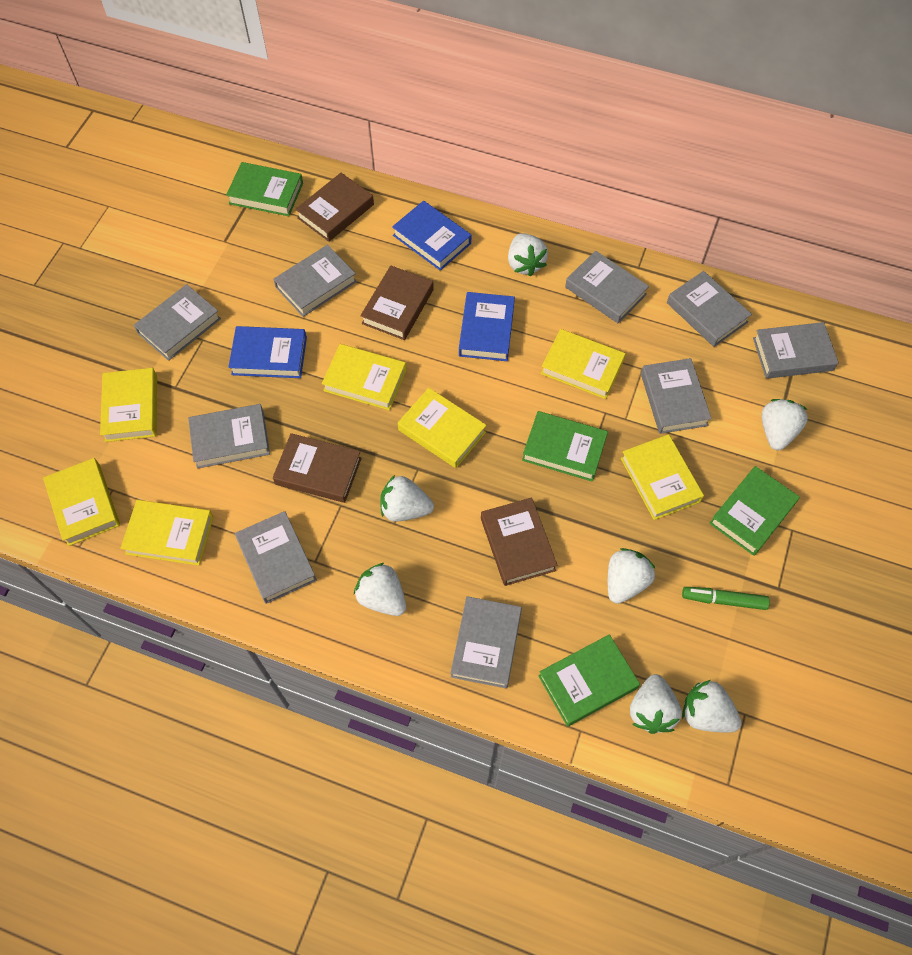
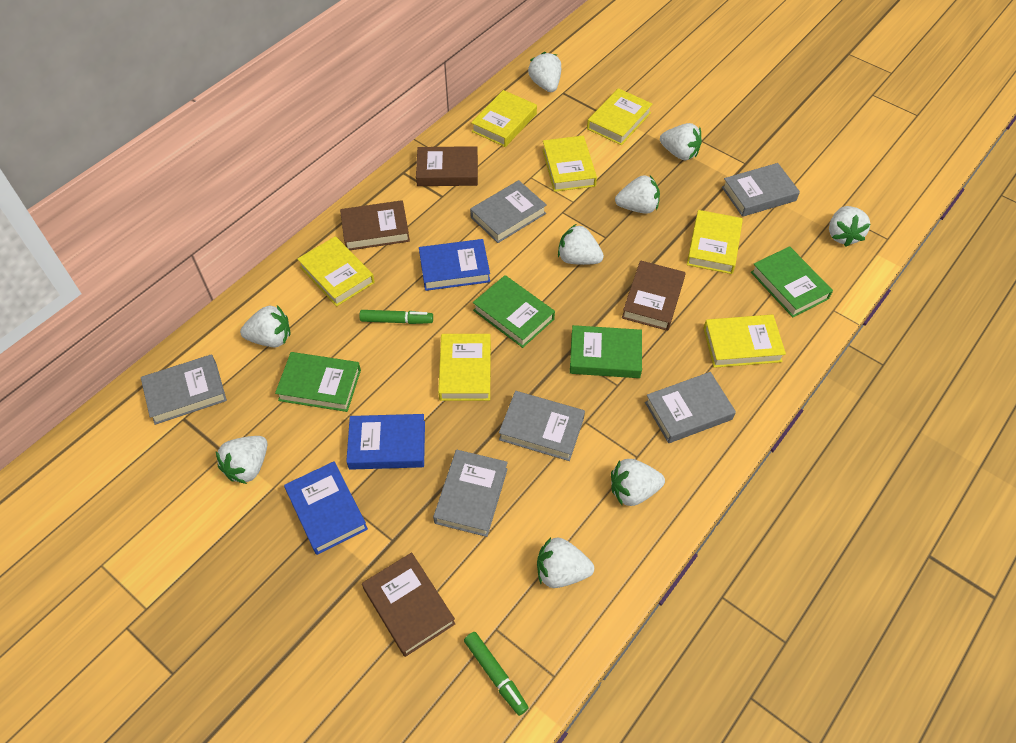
green marker: [682,587,770,610] = 1 -> [359,310,433,324] [464,632,529,716] = 2
grey book: [134,284,221,361] [188,404,270,469] [235,511,317,604] [273,245,357,317] [451,596,522,688] [565,251,649,323] [641,358,712,434] [667,271,752,347] [753,322,839,379] = 9 -> [141,354,227,425] [433,450,508,537] [470,180,547,243] [499,391,585,461] [645,372,736,443] [722,163,800,217] = 6
white strawberry: [354,563,406,616] [380,475,434,521] [508,233,548,277] [608,548,655,604] [630,674,682,734] [682,680,742,732] [761,399,808,450] = 7 -> [216,436,267,484] [240,305,291,347] [528,52,561,92] [537,538,594,588] [558,224,604,265] [611,459,665,506] [615,175,660,214] [660,123,702,161] [829,206,870,247] = 9

